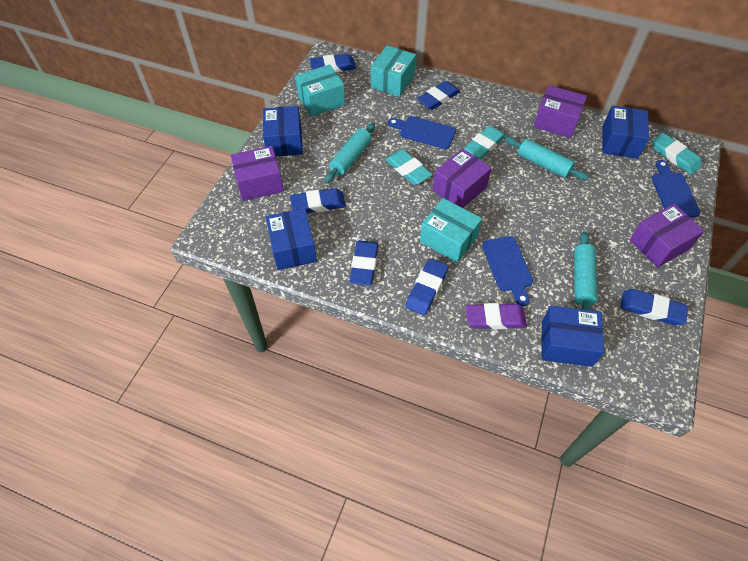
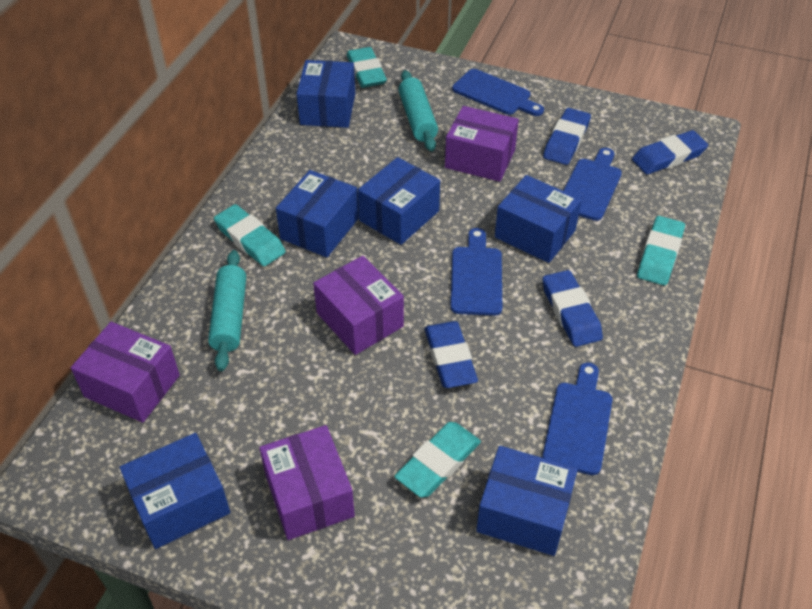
blue box: [263,106,303,156] [266,208,317,270] [542,306,604,367] [602,106,649,159] = 4 -> [120,433,230,549] [276,170,359,257] [297,60,355,128] [358,157,440,245] [476,446,578,556] [495,175,582,263] = 6
blue cutting board: [388,116,456,149] [482,236,533,306] [652,160,700,217] = 3 -> [450,228,502,316] [452,69,544,116] [542,362,613,475] [563,148,622,221] = 4
blue eraser: [290,188,346,213] [309,54,356,72] [349,240,378,285] [406,259,448,315] [417,81,460,110] [620,289,688,325] = 6 -> [425,321,478,388] [542,270,603,347] [543,108,591,165] [632,130,708,175] = 4
purple eraser: [465,303,527,329] = 1 -> none = 0
turquoise box: [295,64,345,117] [371,45,416,97] [420,198,482,263] = 3 -> none = 0
turquoise eraser: [385,149,432,185] [464,126,506,159] [652,133,702,175] = 3 -> [214,204,286,266] [347,47,387,88] [394,422,481,498] [637,216,685,286] = 4
turquoise rolling pin: [325,123,375,183] [505,137,589,180] [574,232,597,310] = 3 -> [208,250,246,371] [398,70,438,151] = 2

